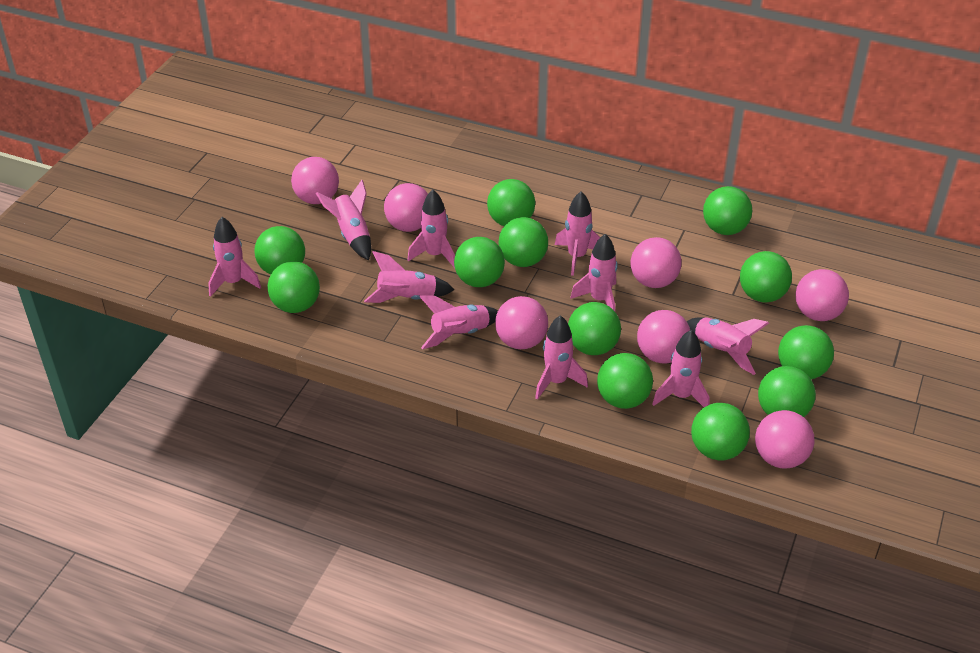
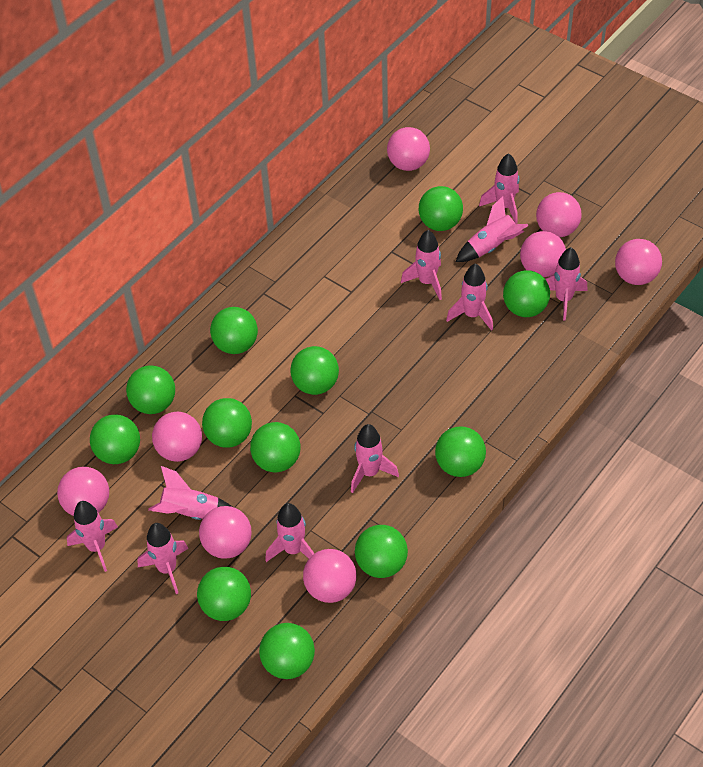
pink ball: [291,157,339,204] [384,183,428,232] [495,296,548,349] [631,237,682,288] [637,310,690,364] [755,410,814,469] [795,269,849,321] = 7 -> [57,467,109,516] [152,412,202,462] [199,506,251,559] [303,549,356,603] [387,127,430,171] [520,231,566,277] [536,192,582,237] [615,239,662,285] = 8

